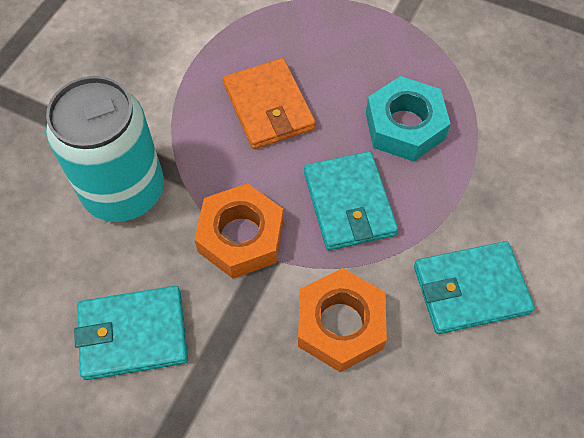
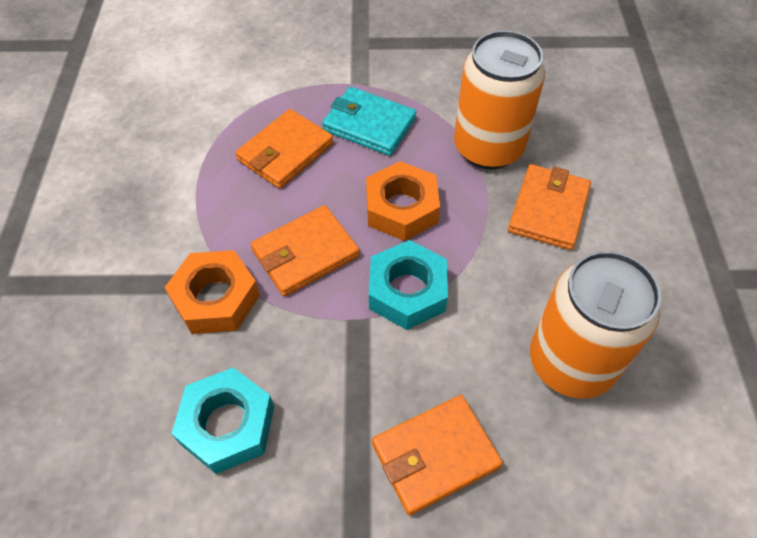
orange can: none = 0 -> [454,30,545,170] [530,251,661,399] = 2
orange wallet: [223,58,316,149] = 1 -> [235,109,333,189] [251,205,360,296] [372,395,503,516] [508,164,591,250] = 4
turquoise can: [46,76,164,222] = 1 -> none = 0
turquoise nut: [366,76,451,162] = 1 -> [172,368,274,474] [369,240,448,330] = 2
turquoise wallet: [74,286,188,380] [304,151,398,250] [414,241,535,334] = 3 -> [322,87,416,156] = 1

